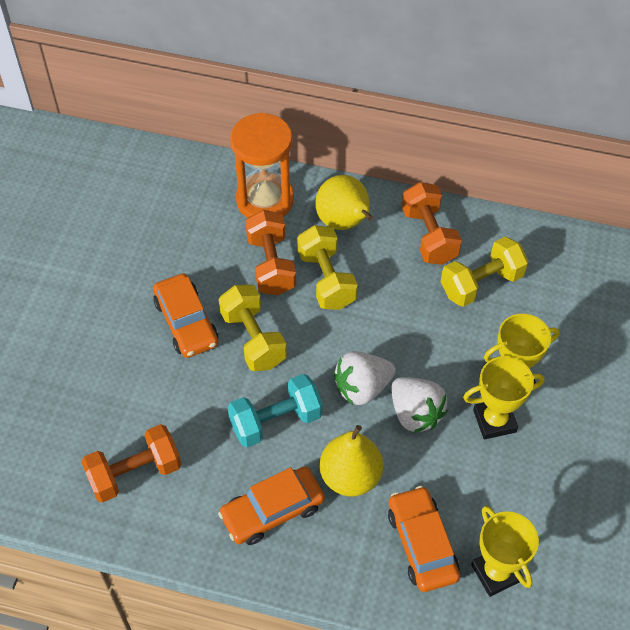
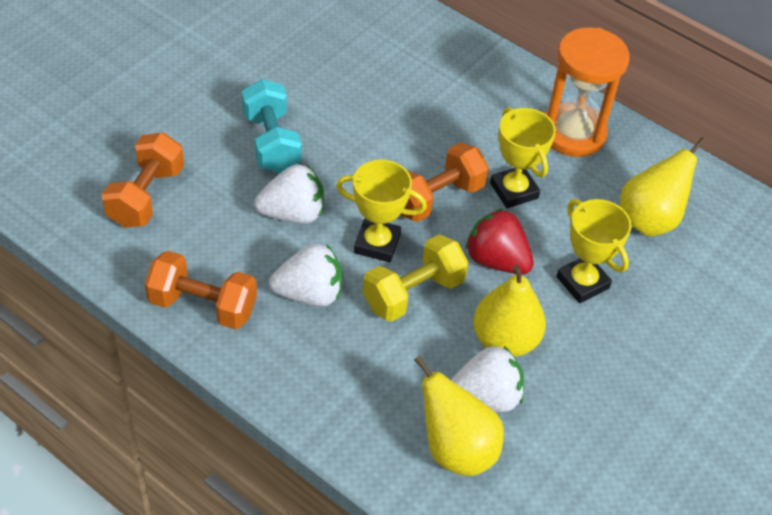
orange car: [153,273,218,358] [218,466,325,545] [388,486,460,592] = 3 -> none = 0
red strawberry: none = 0 -> [465,208,534,275] = 1
white strawberry: [334,351,395,405] [391,377,448,433] = 2 -> [254,164,324,224] [269,244,343,307] [451,346,524,412] = 3
yellow dumbbell: [219,285,287,371] [297,225,358,310] [441,237,528,307] = 3 -> [363,235,469,322] = 1
yellow pear: [315,175,373,230] [320,425,383,496] = 2 -> [414,355,504,476] [473,265,546,357] [620,137,706,237] = 3

